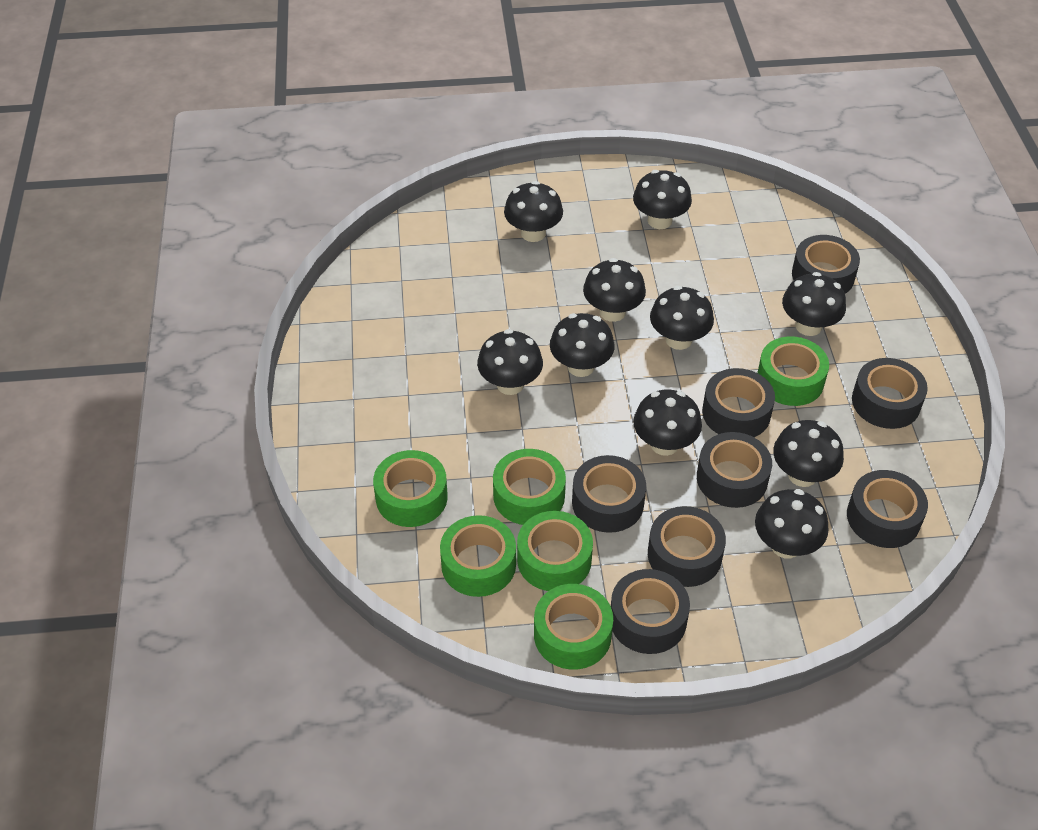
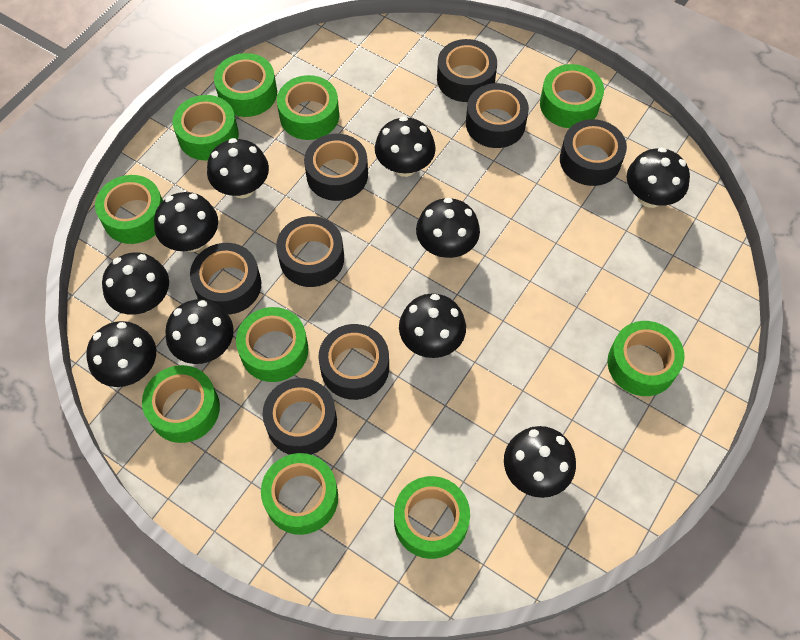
green tape: [373,450,448,527] [440,515,516,597] [493,449,566,525] [517,511,593,591] [534,584,613,670] [757,336,829,406] = 6 -> [95,175,163,244] [142,365,220,443] [172,95,239,160] [214,53,277,117] [236,307,309,382] [261,453,338,535] [277,75,339,140] [394,476,470,559] [540,64,604,128] [607,321,685,396] = 10

